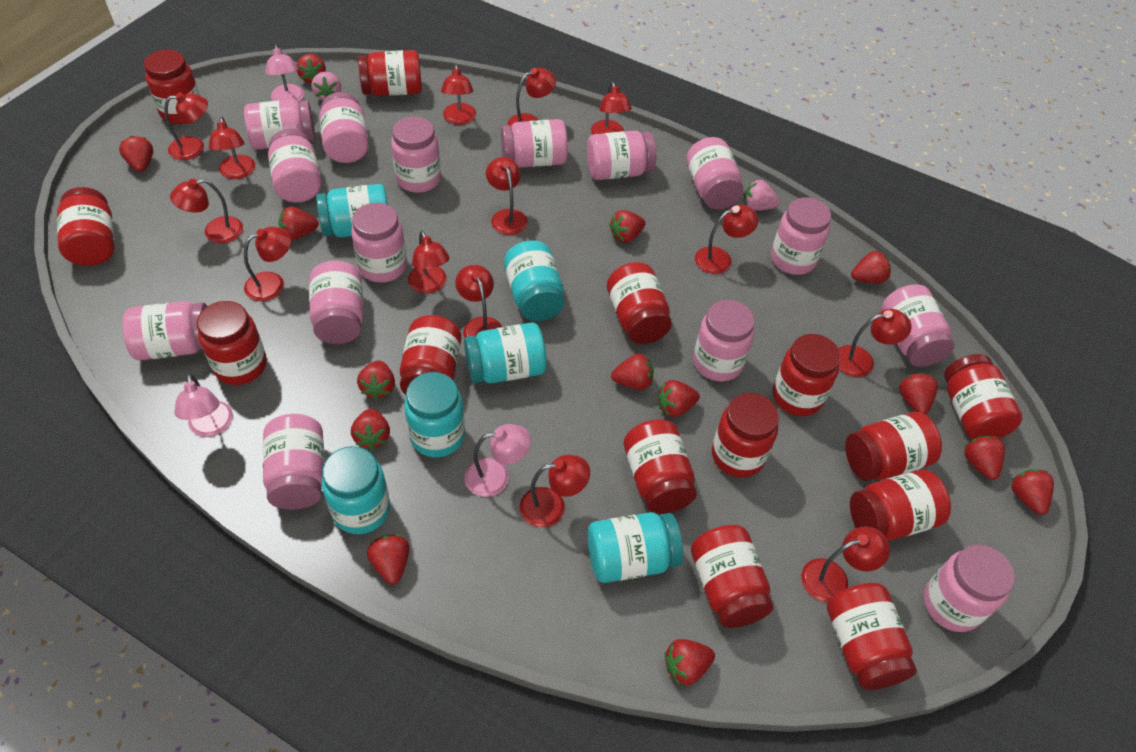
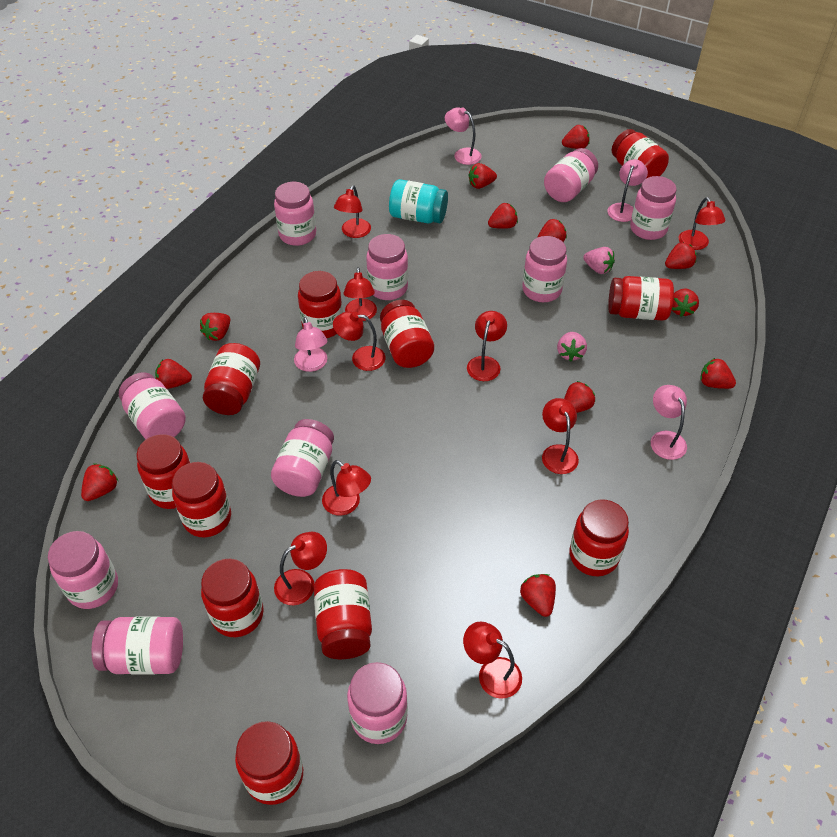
pink jar: [122,301,208,360] [244,99,315,150] [263,414,325,510] [268,129,321,203] [309,260,364,344] [319,92,369,163] [351,203,407,283] [391,117,441,193] [501,119,568,168] [587,131,656,180] [686,137,743,210] [693,300,755,381] [771,197,831,275] [881,284,955,367] [924,545,1015,632] = 15 -> [48,531,118,609] [91,617,183,675] [119,372,186,439] [271,419,334,497] [274,182,316,246] [347,662,408,744] [366,234,408,300] [522,236,567,302] [544,148,598,202] [630,176,676,240] = 10
pink lamp: [175,373,233,437] [265,44,304,102] [464,424,531,497] = 3 -> [294,317,327,372] [445,107,482,165] [607,159,648,222] [651,385,687,460] = 4
red jar: [57,187,114,266] [144,50,200,124] [197,301,267,385] [358,50,422,96] [400,315,461,395] [607,262,672,344] [624,419,697,514] [691,525,774,628] [712,393,779,478] [773,334,841,416] [827,583,917,690] [845,412,942,481] [850,470,951,540] [944,354,1022,440] = 14 -> [136,434,190,509] [172,462,231,537] [201,559,264,637] [203,343,260,415] [235,721,303,805] [298,271,343,338] [314,569,372,659] [380,300,434,368] [569,500,629,576] [608,276,674,321] [612,129,669,178] = 11
red lamp: [164,92,208,160] [170,179,243,243] [209,117,255,179] [244,227,291,301] [408,231,449,293] [441,64,476,125] [455,265,502,338] [486,157,528,235] [507,68,556,126] [520,455,590,527] [591,82,632,135] [695,205,758,274] [801,526,890,602] [838,309,911,377] = 14 -> [274,532,327,605] [322,460,371,516] [333,311,386,371] [334,185,371,238] [343,267,377,321] [463,622,522,699] [467,311,507,381] [542,398,579,474] [679,197,725,250] = 9
red strawberry: [119,136,153,172] [278,207,319,240] [297,54,326,83] [351,408,390,450] [357,360,395,400] [367,534,409,584] [609,210,645,243] [611,354,654,390] [658,380,700,417] [665,639,715,685] [851,251,891,283] [899,373,938,415] [964,436,1005,480] [1011,469,1054,515] = 14 -> [81,463,118,501] [155,359,192,389] [200,313,230,341] [469,163,497,189] [488,203,518,229] [520,574,556,617] [537,219,567,242] [562,125,590,149] [564,381,595,413] [665,242,696,269] [672,289,699,317] [700,358,736,389] = 12
turquoise jar: [316,184,388,237] [322,446,390,534] [404,372,465,458] [464,323,547,383] [504,240,564,321] [587,512,683,583] = 6 -> [389,179,448,223] = 1

